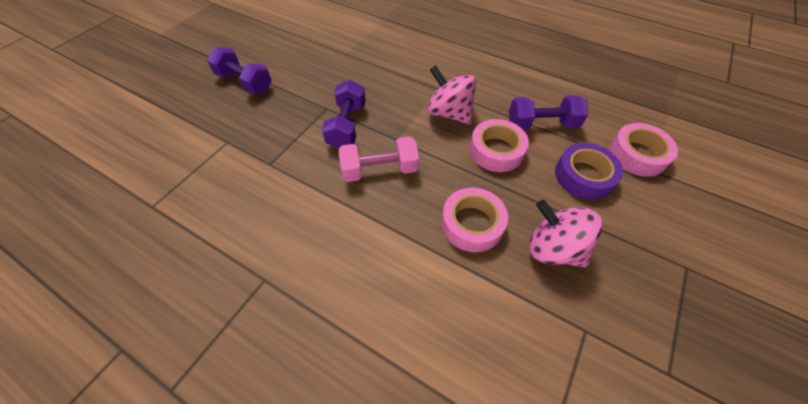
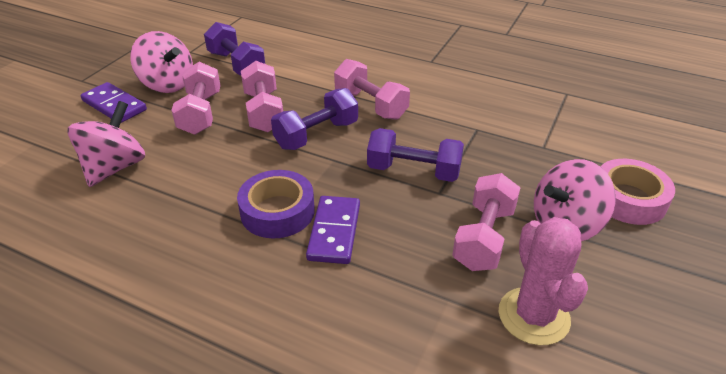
pink cactus: none = 0 -> [499,217,588,345] = 1
pink dumbbell: [339,136,419,182] = 1 -> [171,62,220,135] [241,61,283,132] [334,59,410,120] [452,173,520,271] = 4
pink spinning top: [427,65,476,124] [529,200,602,268] = 2 -> [67,101,145,187] [130,31,193,93] [534,159,616,241] = 3
pink tape: [441,188,508,252] [470,119,529,172] [609,123,678,177] = 3 -> [601,159,675,225] = 1
purple domino: none = 0 -> [81,82,147,123] [306,196,360,264] = 2

